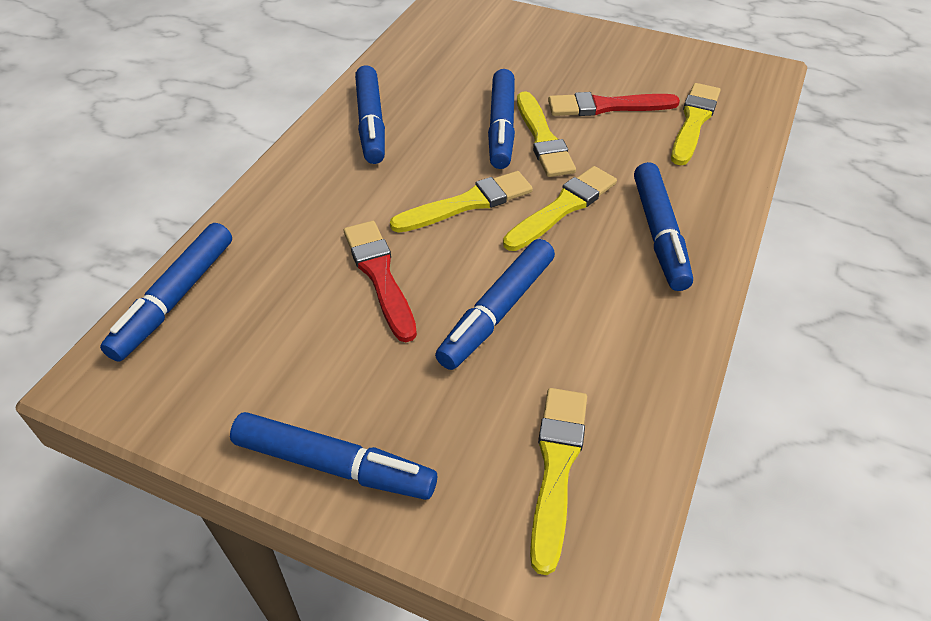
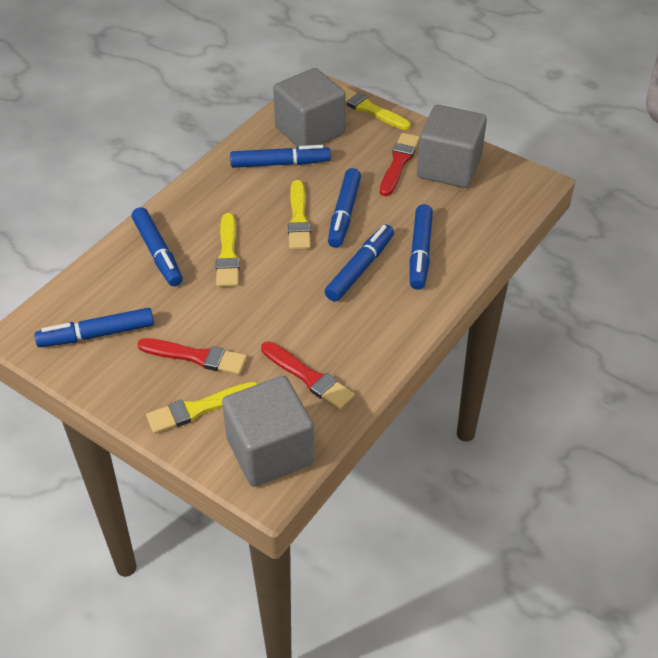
grey cube: none = 0 -> [222,376,314,487] [273,68,346,147] [417,105,487,188] = 3
red brush: [344,221,417,342] [548,92,680,116] = 2 -> [137,338,247,375] [261,341,354,410] [380,133,420,196] = 3
yellow brush: [390,171,533,233] [503,166,617,251] [517,91,576,177] [530,388,587,575] [671,83,721,166] = 5 -> [146,382,259,434] [216,213,239,287] [288,180,311,250] [342,87,411,130] = 4

